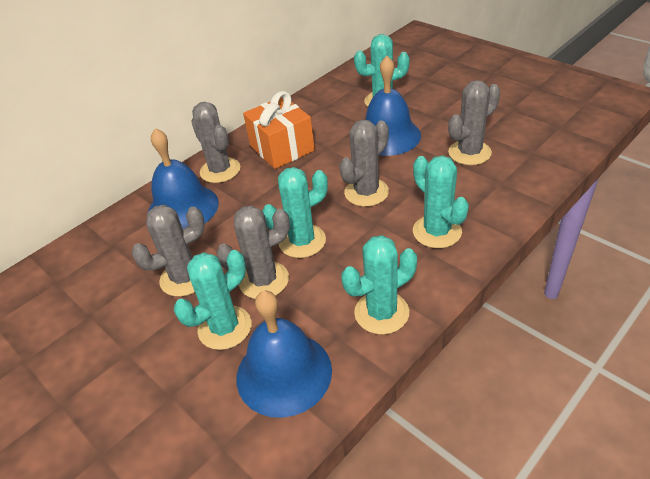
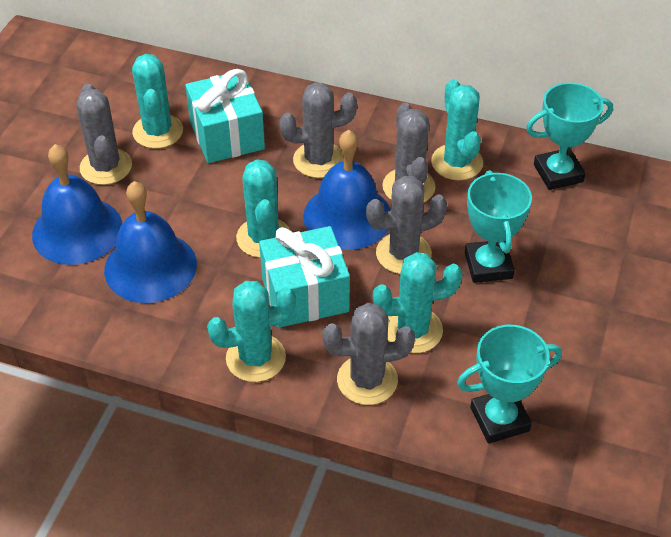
orange gift: [243,91,315,169] = 1 -> none = 0
turquoise gift: none = 0 -> [185,69,265,163] [259,226,350,328] = 2
turquoise trophy: none = 0 -> [457,325,562,444] [465,170,532,283] [526,83,613,190] = 3

